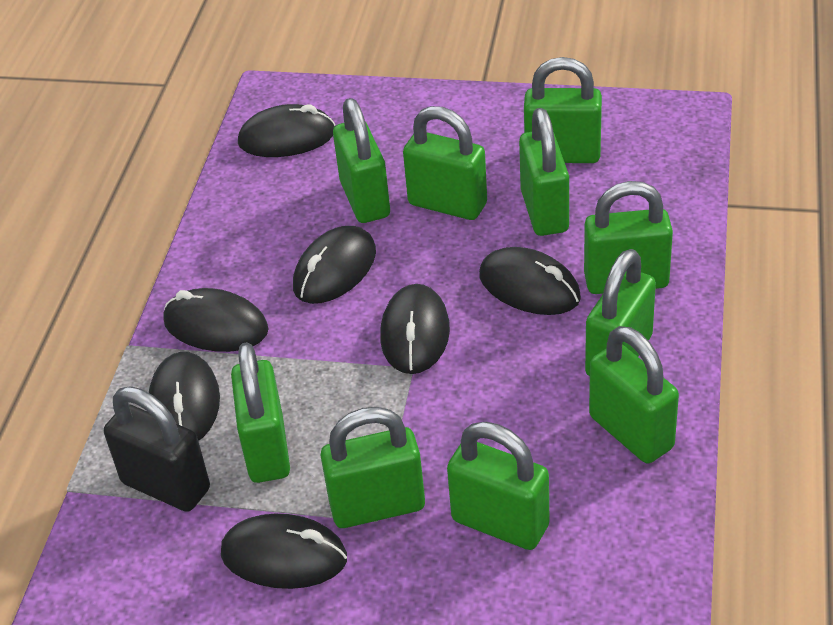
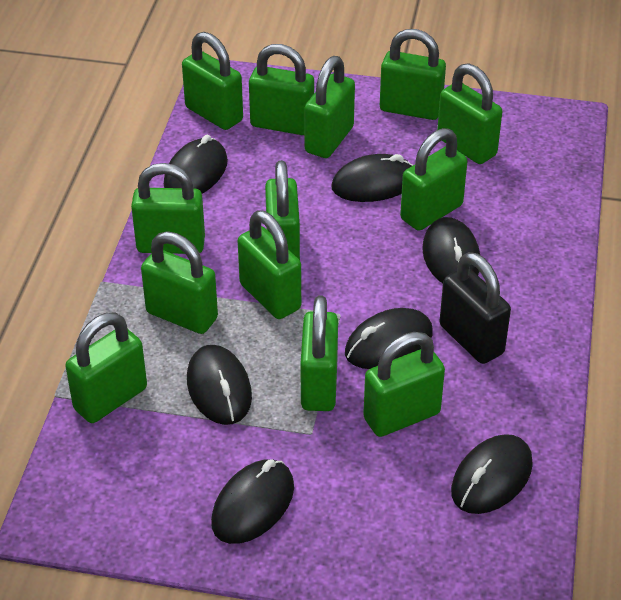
green padlock: [231,342,290,483] [320,407,425,528] [333,98,390,223] [403,106,487,220] [447,422,550,550] [519,108,569,236] [524,57,602,163] [584,181,673,294] [585,249,656,376] [589,326,679,463] = 10 -> [65,312,147,423] [131,163,205,254] [141,232,218,334] [182,32,243,130] [238,210,301,319] [249,44,314,135] [265,160,300,260] [300,295,338,411] [304,56,355,158] [363,332,445,437] [380,29,446,120] [400,128,467,231] [437,63,502,164] = 13

